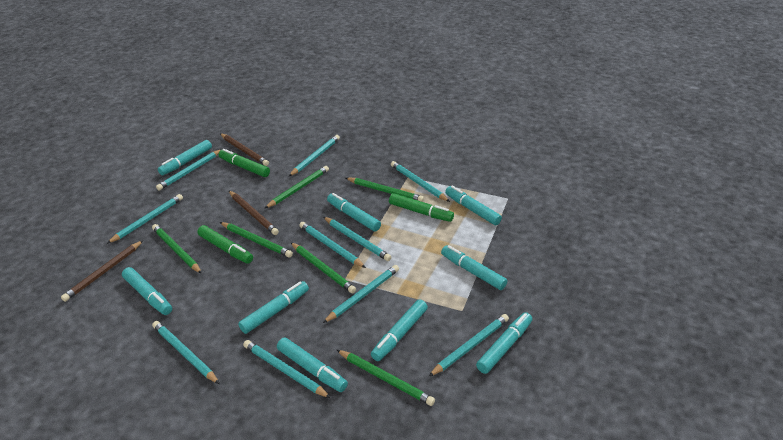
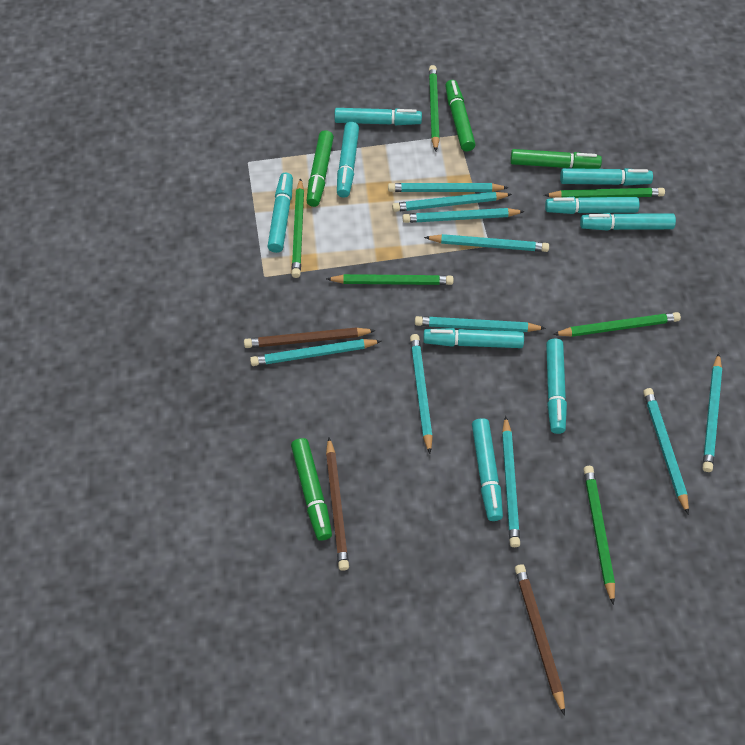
green marker: [197,225,253,264] [218,149,270,177] [389,193,454,222] = 3 -> [291,438,332,541] [307,130,334,207] [445,80,476,151] [510,149,602,169] = 4

